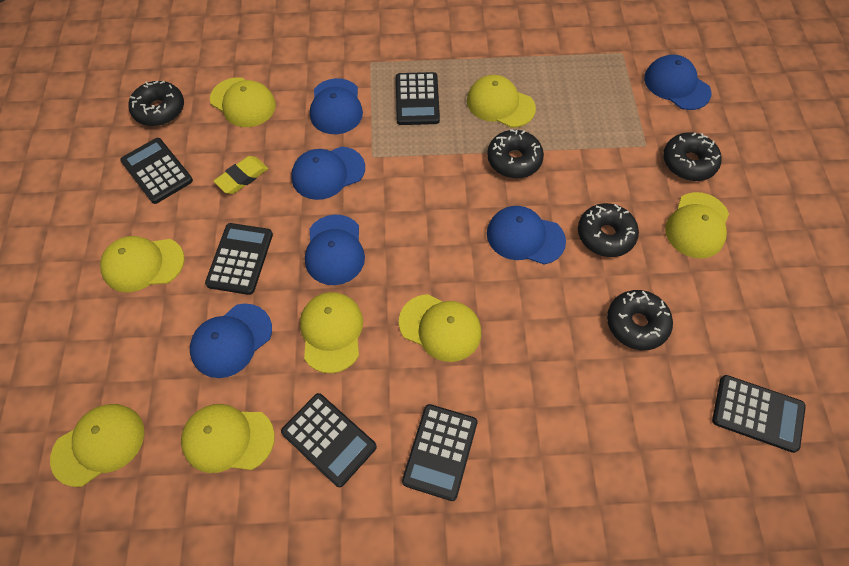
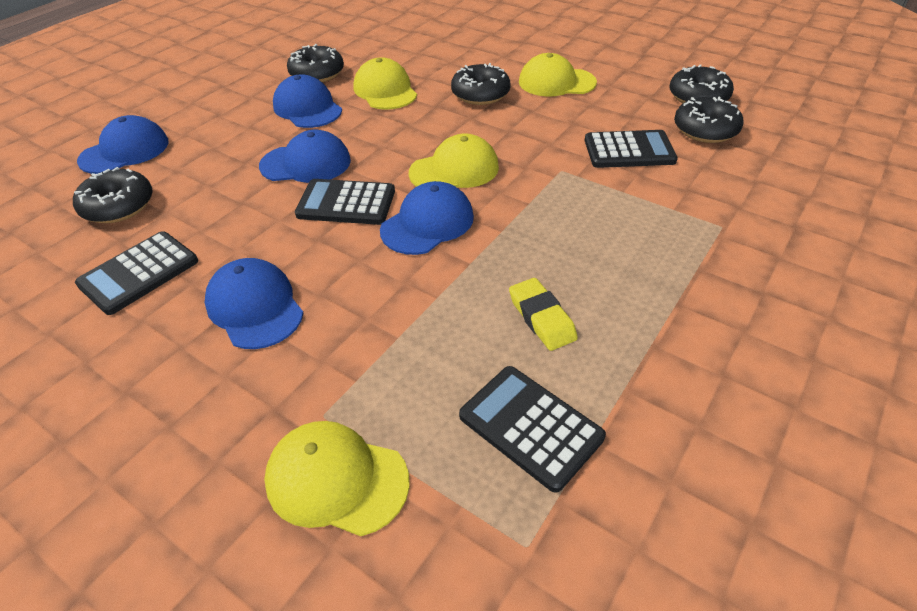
black calculator: [120,138,193,204] [205,223,273,295] [281,393,377,487] [396,72,440,125] [402,404,478,501] [712,375,806,453] = 6 -> [75,231,198,315] [295,179,395,225] [459,366,606,493] [585,130,678,168] = 4
blue cap: [190,303,272,378] [291,147,365,200] [305,215,365,285] [310,78,363,134] [487,206,566,264] [644,54,712,110] = 6 -> [77,115,169,174] [205,258,304,349] [259,130,351,183] [273,74,342,128] [380,181,474,255] = 5
yellow cap: [50,404,144,487] [100,236,185,292] [181,404,275,473] [210,77,276,127] [300,292,363,373] [399,294,481,362] [467,75,536,128] [665,192,729,258] = 8 -> [264,421,410,536] [353,57,417,110] [409,133,499,188] [519,53,597,97] = 4

